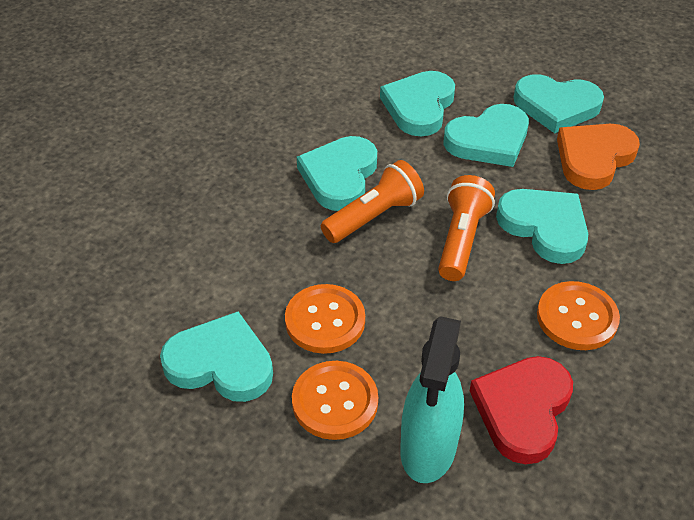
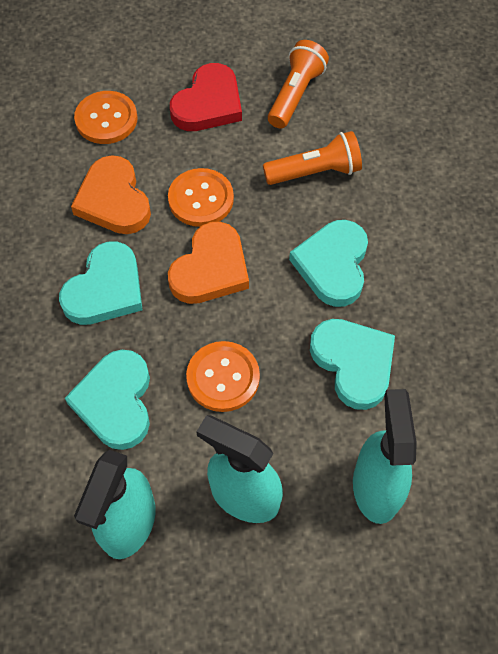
orange heart: [557,124,640,190] = 1 -> [71,155,151,234] [168,222,249,304] = 2
turquoise heart: [160,312,273,402] [297,136,377,211] [380,71,455,136] [443,104,529,167] [496,189,588,264] [514,74,604,133] = 6 -> [59,242,142,325] [65,350,150,450] [289,220,368,307] [310,319,395,410] = 4
turquoise spray bottle: [400,316,464,483] = 1 -> [74,450,155,559] [196,415,283,523] [353,389,417,524] = 3

